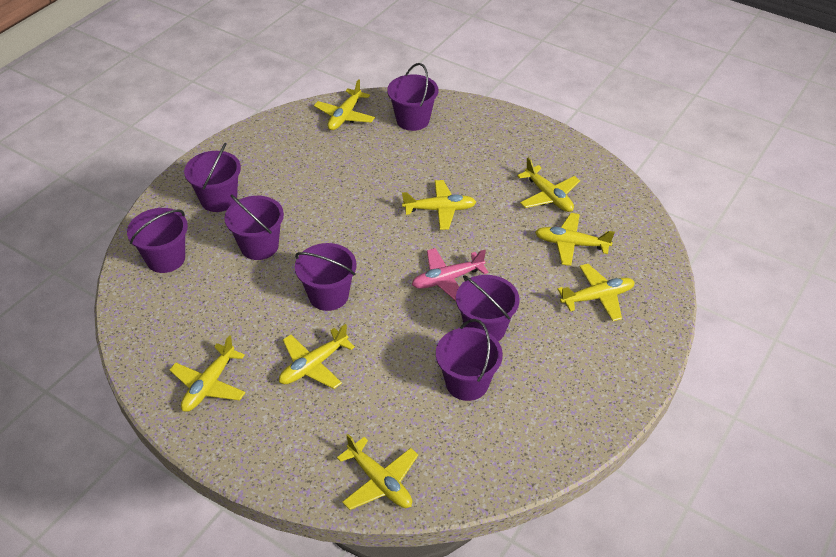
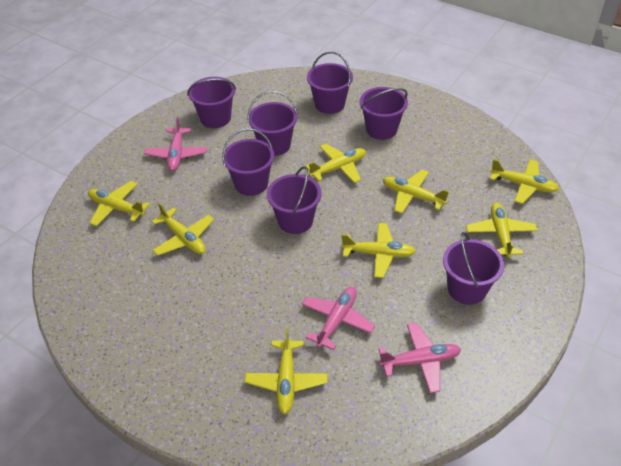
pink plane: [412,248,489,301] = 1 -> [144,117,207,171] [302,287,375,350] [378,323,461,393] = 3

